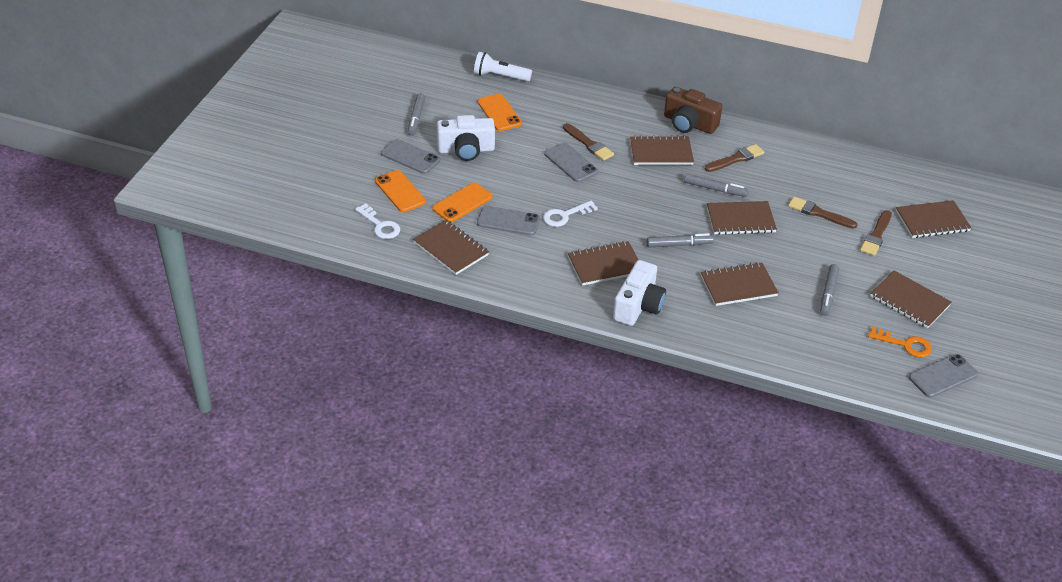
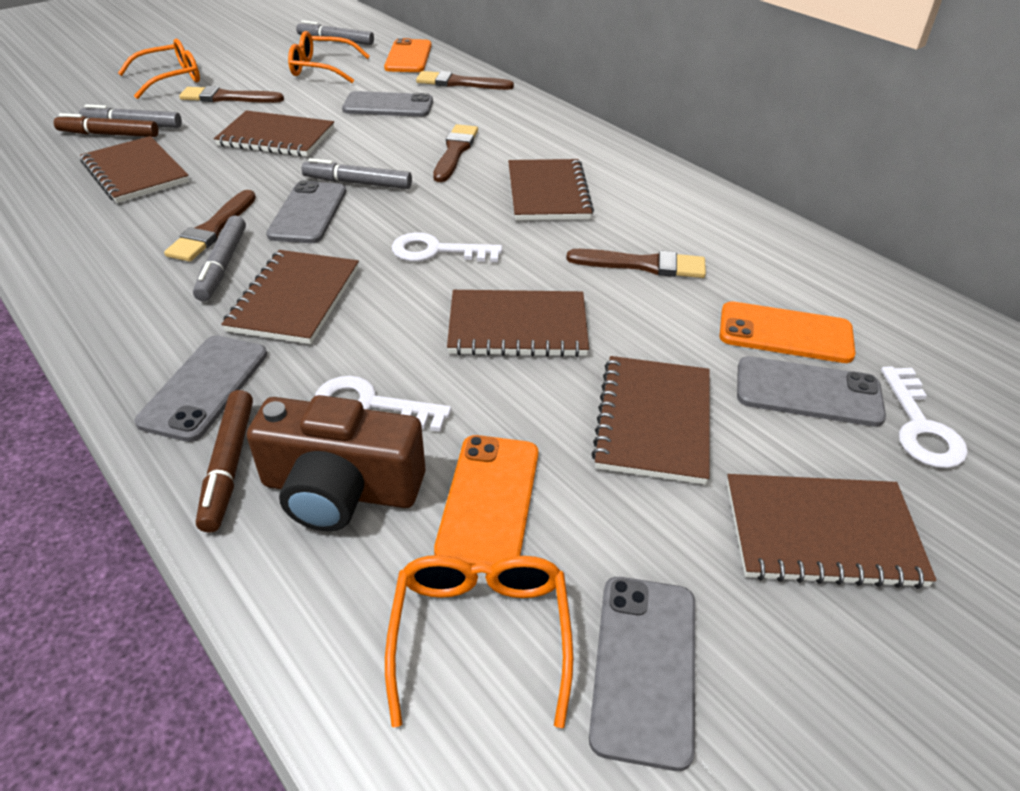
brown brush: [563,123,614,161] [705,144,764,172] [788,197,857,229] [860,210,892,256] = 4 -> [164,190,256,262] [179,86,284,103] [416,71,514,90] [433,124,478,182] [566,249,706,278] = 5
brown marker: none = 0 -> [54,113,159,137] [196,390,253,533] = 2
grey phone: [381,139,440,174] [477,206,540,236] [544,143,598,182] [909,354,978,398] = 4 -> [134,335,267,442] [266,181,346,243] [342,91,433,117] [589,577,695,771] [737,356,886,427] = 5
orange glasses: none = 0 -> [118,39,200,99] [288,31,370,83] [385,555,573,728] = 3
orange key: [868,327,932,357] = 1 -> none = 0
white camera: [437,115,495,161] [613,260,666,326] = 2 -> none = 0
white flashlight: [474,52,532,82] = 1 -> none = 0
white key: [355,203,400,239] [543,201,598,227] = 2 -> [315,376,451,432] [392,232,502,262] [881,366,968,468] = 3

